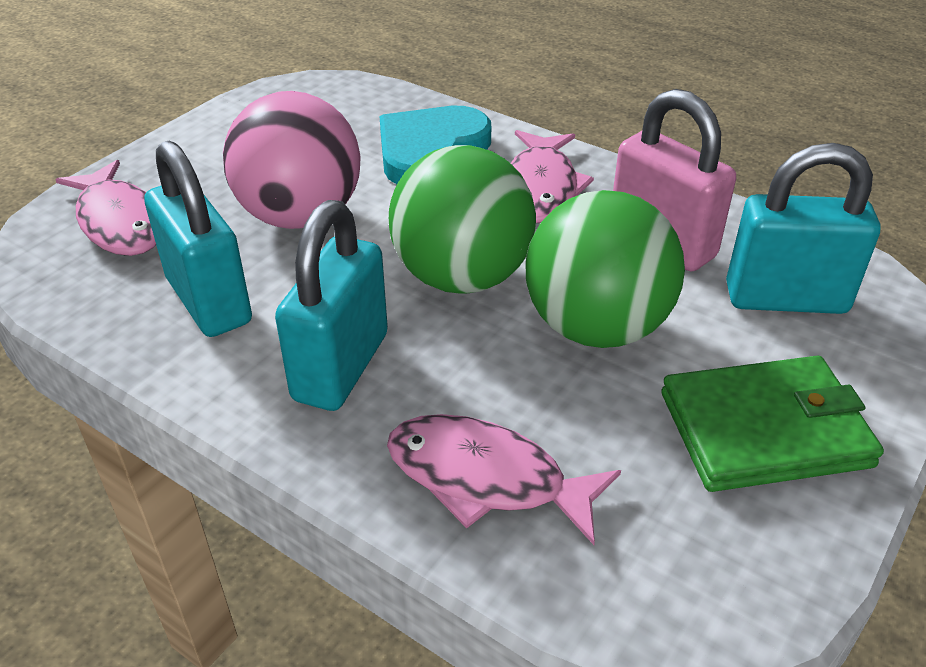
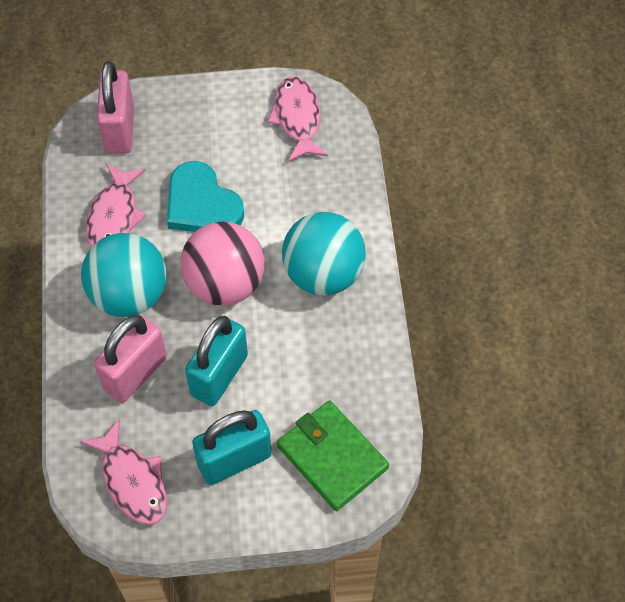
green ball: [389,145,536,294] [526,190,685,348] = 2 -> none = 0
pink padlock: [613,89,736,272] = 1 -> [94,315,167,403] [97,61,134,154] = 2
turquoise ball: none = 0 -> [81,233,167,317] [282,212,366,295] = 2
turquoise padlock: [144,141,252,337] [275,200,388,411] [726,143,880,314] = 3 -> [185,316,248,406] [192,410,272,485] = 2

